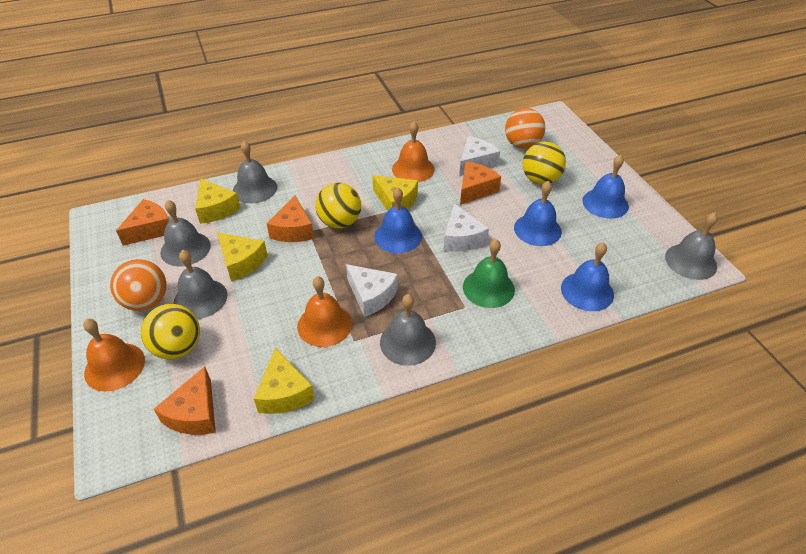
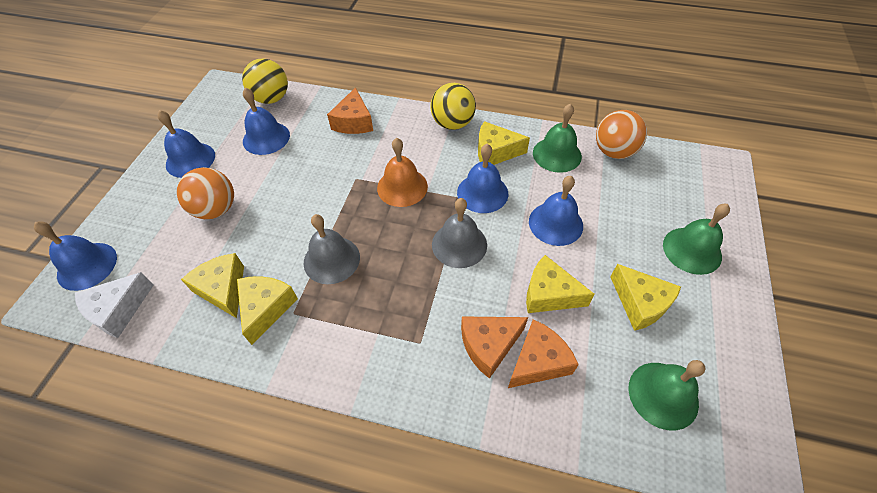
blue bell: [374,187,422,253] [514,181,562,246] [561,242,614,311] [582,155,629,219] = 4 -> [34,221,117,291] [157,110,215,178] [243,88,290,155] [457,144,508,213] [529,176,583,246] = 5
green bell: [463,239,515,308] = 1 -> [533,103,582,173] [629,360,706,430] [663,204,730,275] = 3
grey bell: [160,200,211,267] [173,250,227,319] [233,141,277,203] [380,294,436,366] [665,212,718,280] = 5 -> [304,214,360,284] [432,198,487,268] = 2
orange bell: [83,319,145,392] [297,276,352,347] [392,121,435,182] = 3 -> [377,138,428,207] = 1
orange cheese: [116,199,169,246] [154,366,216,435] [266,196,314,242] [460,162,501,205] = 4 -> [327,87,373,134] [461,317,528,379] [508,319,579,388] = 3
white cheese: [346,264,398,317] [444,203,489,252] [459,136,500,176] = 3 -> [75,272,154,338] = 1
yellow ball: [141,304,200,359] [315,183,361,229] [523,142,566,185] = 3 -> [242,58,288,104] [430,83,476,130] = 2
yellow cheese: [195,179,241,224] [217,233,268,281] [254,348,315,414] [372,175,418,211] = 4 -> [181,253,244,318] [237,276,298,345] [478,121,530,165] [526,255,595,313] [610,264,681,331] = 5

